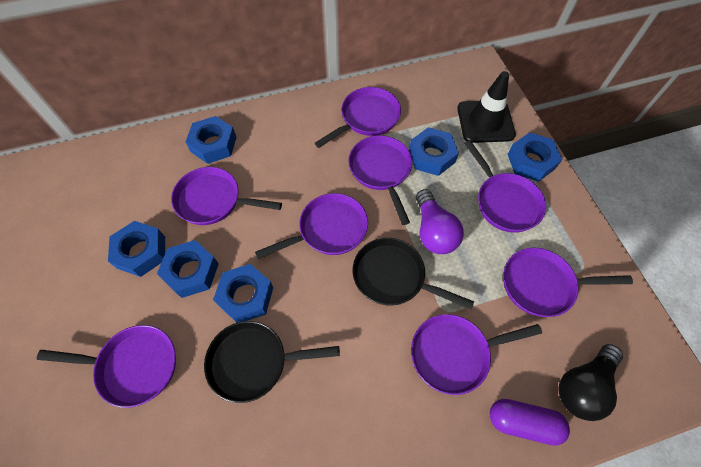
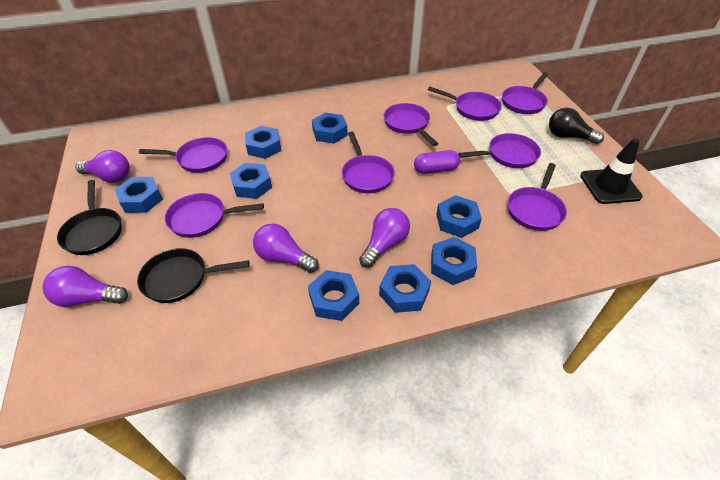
blue nut: [108,221,165,277] [157,240,219,298] [186,116,237,164] [213,264,273,323] [409,127,459,176] [508,132,562,182] = 6 -> [115,177,163,213] [230,163,272,199] [245,126,281,159] [308,270,359,321] [312,112,348,144] [379,264,431,313] [431,237,477,285] [436,195,482,238] = 8
purple light bulb: [416,189,464,254] = 1 -> [42,266,128,307] [76,150,130,183] [253,223,319,273] [359,208,410,268] = 4

